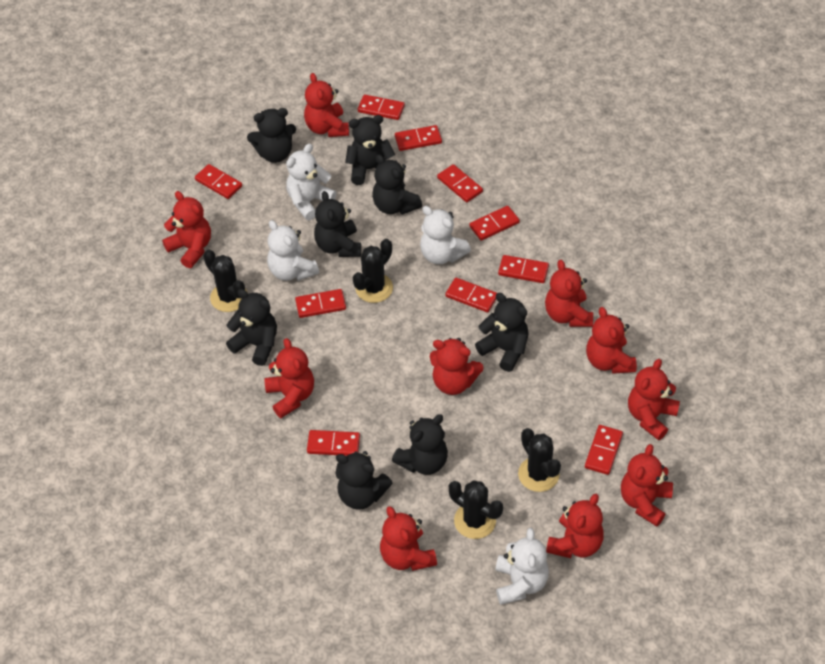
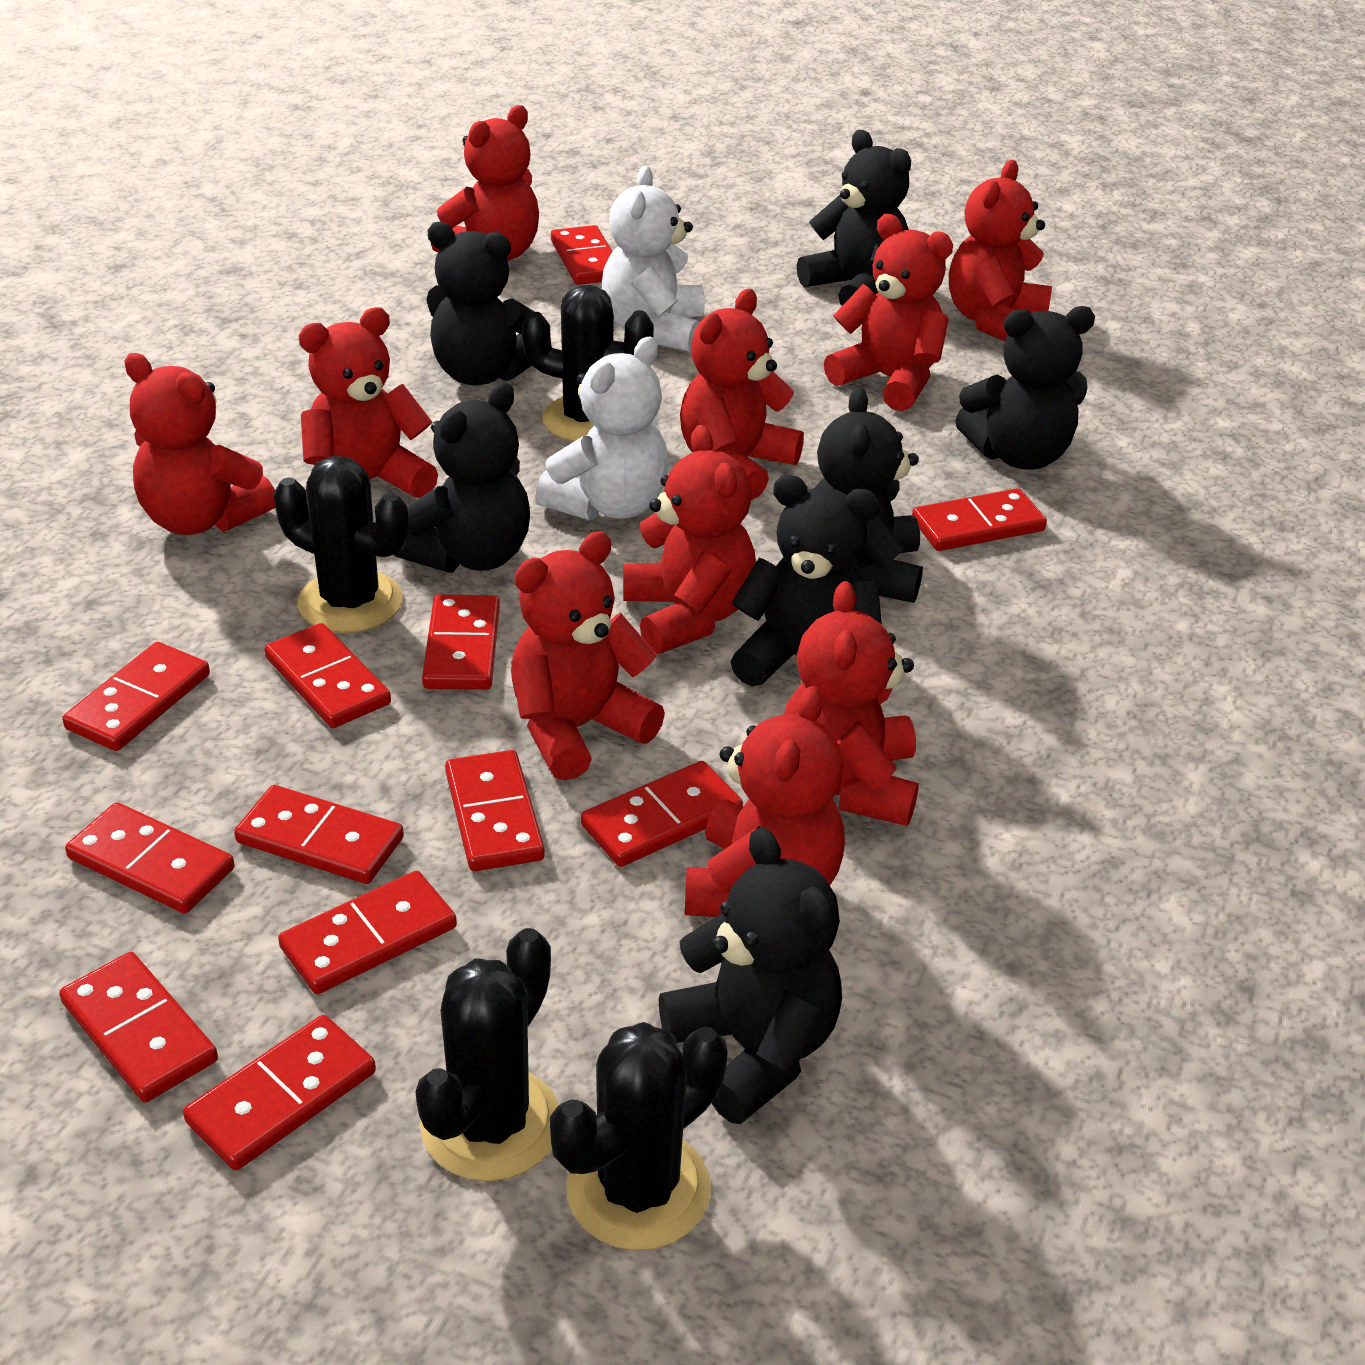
black teddy bear: [226,289,277,366] [247,108,296,163] [314,191,361,257] [335,451,392,510] [345,115,395,185] [372,154,422,215] [392,414,448,475] [475,293,529,372] = 8 -> [394,382,530,573] [426,222,535,386] [659,827,842,1124] [730,475,882,687] [797,130,911,306] [815,387,923,603] [955,306,1095,470] = 7
red domino: [195,164,242,199] [295,289,346,318] [307,430,360,456] [358,95,405,120] [395,125,442,151] [437,164,483,202] [445,278,497,312] [469,206,520,241] [498,255,549,283] [585,425,623,475] = 10 -> [59,952,218,1102] [62,642,210,751] [65,802,235,913] [183,1015,376,1170] [234,785,404,884] [264,623,391,728] [278,871,457,994] [422,594,500,690] [445,750,545,871] [551,225,613,285] [581,761,743,867] [912,488,1047,551] = 12
white teddy bear: [267,220,319,281] [286,144,337,220] [420,206,471,264] [495,528,549,605] = 4 -> [535,337,669,521] [602,166,705,352] = 2

